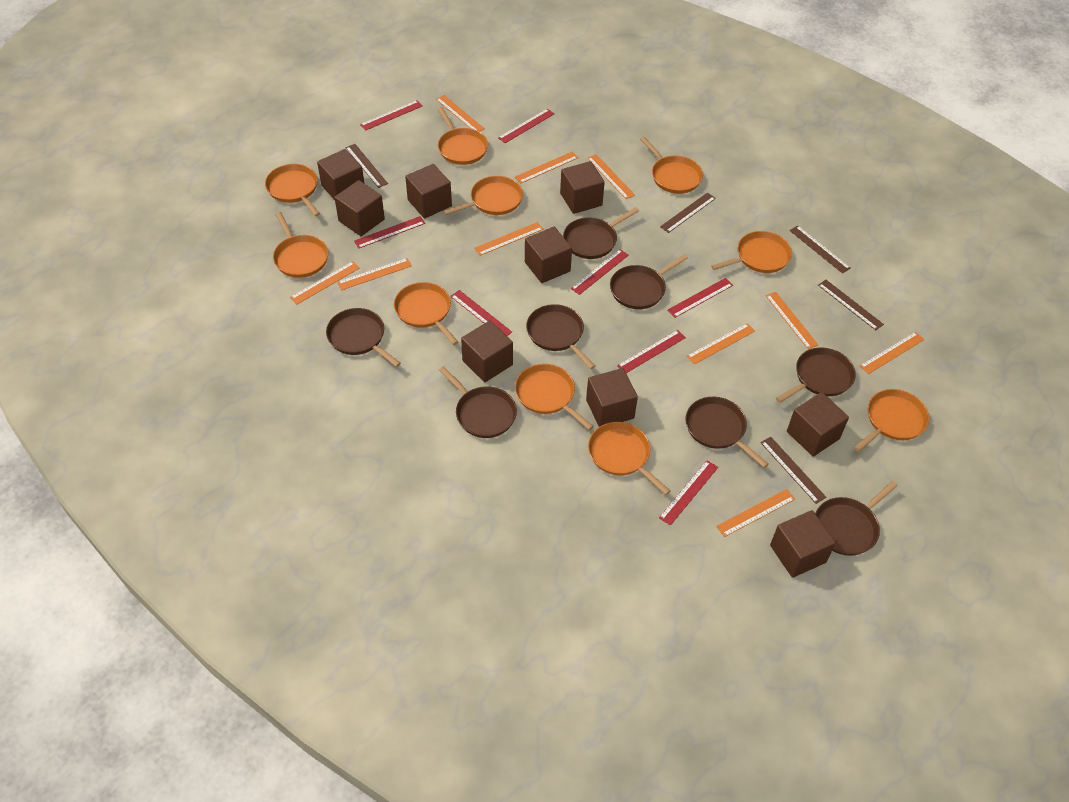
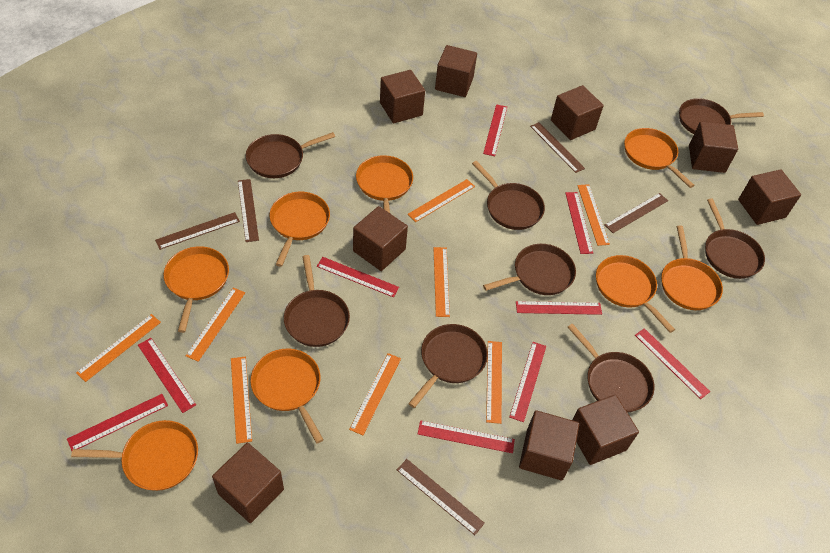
orange pan: [265,164,320,216] [273,212,328,278] [394,282,458,345] [438,107,488,165] [443,176,523,215] [515,364,594,430] [588,422,670,495] [640,137,703,194] [711,231,792,273] [854,389,929,452] = 10 -> [71,420,198,491] [164,246,229,333] [250,349,324,444] [269,192,330,267] [356,155,413,213] [596,255,675,333] [624,128,695,188] [661,226,723,310] = 8
orange ruler: [290,261,360,304] [337,258,412,290] [436,95,485,132] [474,222,543,256] [515,152,578,183] [587,154,635,199] [686,323,755,364] [716,489,795,537] [766,292,818,349] [860,332,924,374] = 10 -> [76,314,161,382] [186,288,245,362] [231,356,252,444] [349,353,401,435] [408,179,475,222] [433,247,450,317] [486,341,502,424] [577,184,610,246] = 8
red ruler: [354,216,425,248] [360,100,423,131] [450,290,512,336] [498,109,554,143] [571,249,629,295] [617,330,686,373] [659,460,718,526] [667,278,733,318] = 8 -> [67,394,168,451] [138,338,196,413] [317,257,399,297] [418,420,515,453] [483,104,507,156] [509,342,546,422] [516,301,602,315] [565,192,593,254] [635,328,710,399] = 9

